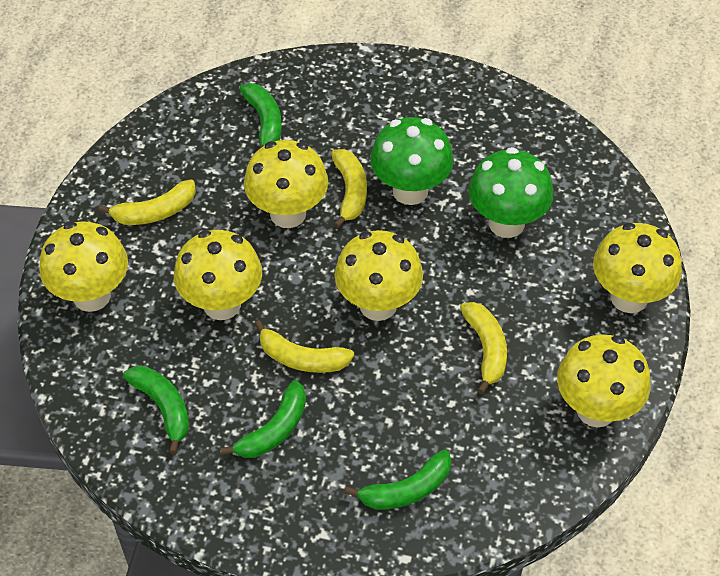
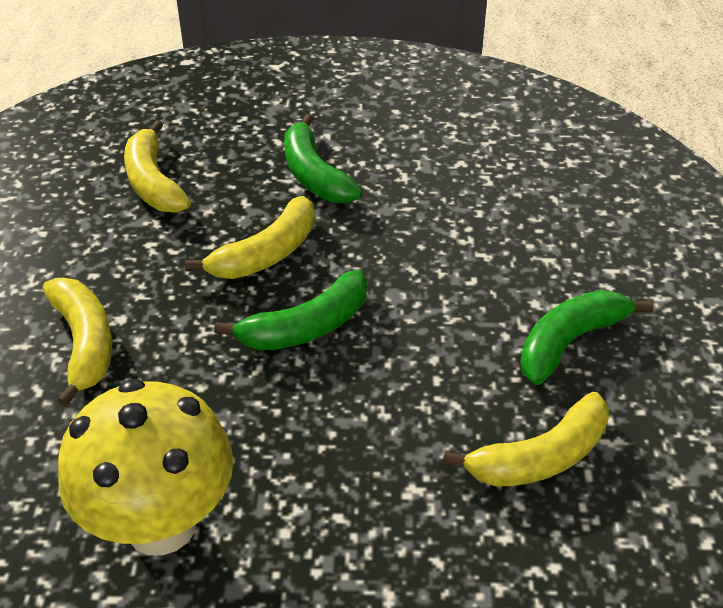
green banana: [123,366,189,454] [220,380,306,458] [240,83,282,151] [345,450,451,510] = 4 -> [214,270,367,351] [284,114,362,203] [520,290,654,385] = 3
green mushroom: [370,117,453,205] [469,147,553,238] = 2 -> none = 0
yellow mushroom: [39,221,128,312] [174,230,262,320] [244,140,328,228] [335,230,423,321] [557,335,651,428] [593,223,682,313] = 6 -> [58,379,233,556] = 1

